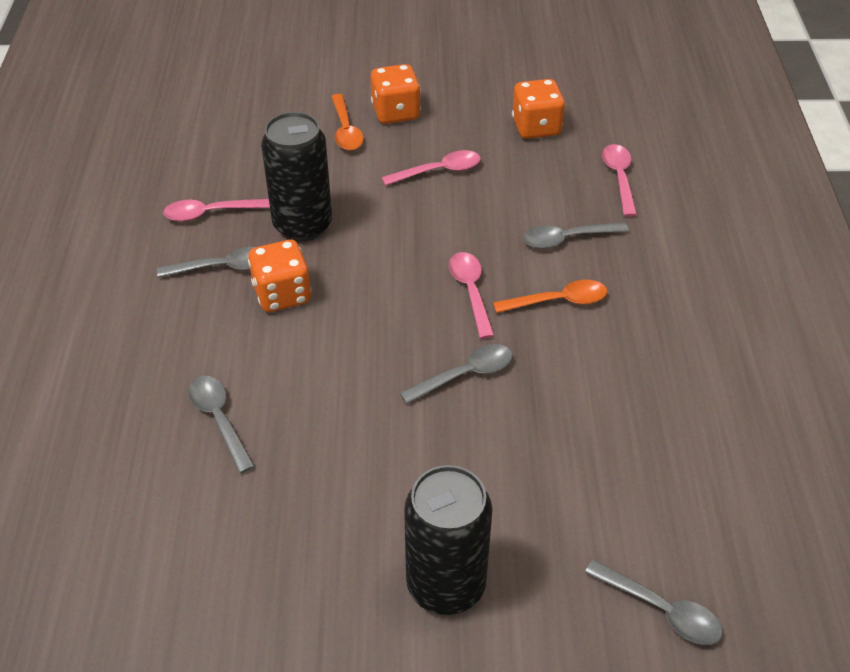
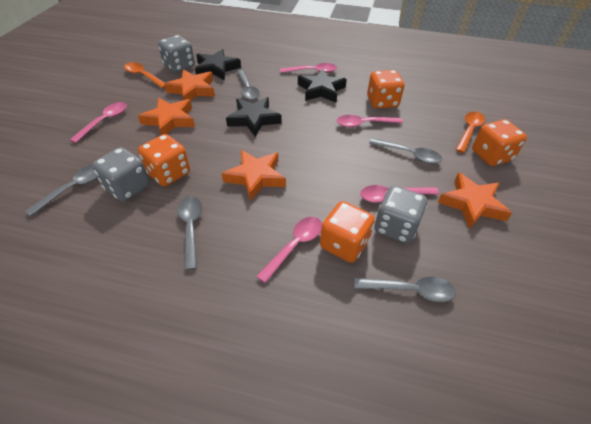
black can: [261,112,332,242] [404,465,492,615] = 2 -> none = 0
black star: none = 0 -> [195,49,241,80] [226,97,282,137] [298,69,347,102] = 3
grey dice: none = 0 -> [92,147,150,202] [158,35,195,73] [374,186,427,244] = 3
orange dice: [248,240,311,312] [371,64,421,124] [512,79,565,139] = 3 -> [138,134,190,186] [320,201,375,263] [367,70,404,109] [472,119,527,166] = 4
orange star: none = 0 -> [138,98,195,135] [164,69,215,100] [222,150,286,201] [438,172,512,229] = 4
pink spoon: [163,199,270,222] [381,150,481,186] [449,252,495,339] [602,144,637,217] = 4 -> [70,102,127,143] [256,217,322,283] [280,63,337,73] [337,115,403,127] [360,185,439,203] = 5

